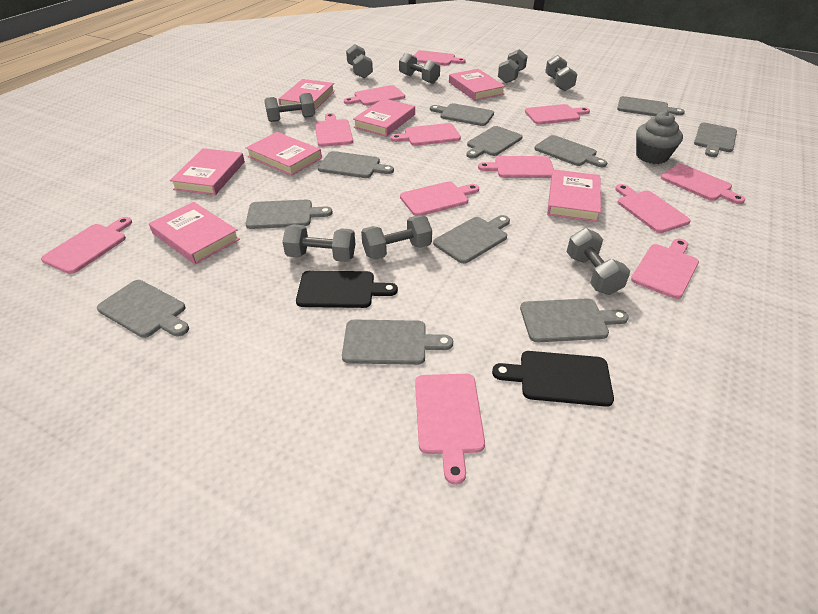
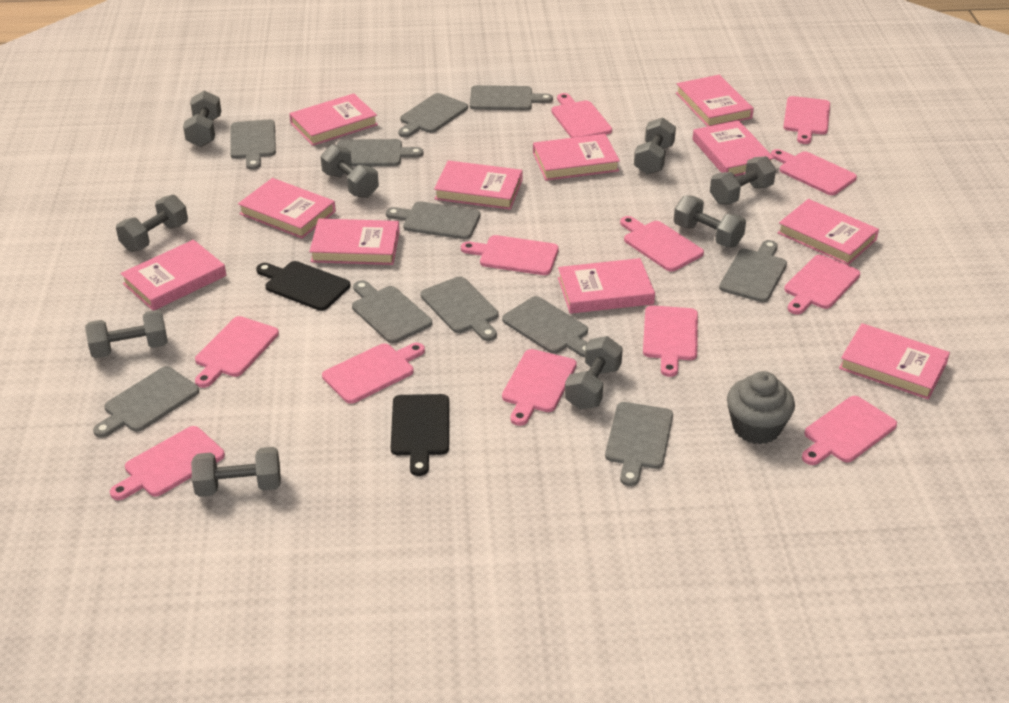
grey dumbbell: [264,93,315,122] [282,224,355,262] [346,44,373,78] [361,215,432,260] [399,53,440,84] [498,49,527,83] [545,55,577,91] [566,228,630,295] = 8 -> [85,310,168,358] [116,195,188,252] [183,90,221,147] [191,447,281,497] [320,144,379,198] [565,336,623,410] [634,117,676,175] [674,195,746,247] [710,156,776,204] = 9
pink book: [149,202,240,264] [170,148,245,195] [246,132,322,176] [278,79,335,110] [353,98,415,137] [449,69,505,101] [547,170,601,222] = 7 -> [120,240,226,311] [238,178,336,239] [289,94,378,146] [309,219,400,265] [434,160,523,210] [533,134,620,181] [558,258,655,314] [676,75,754,127] [693,120,774,176] [777,199,879,265] [839,323,950,400] = 11

